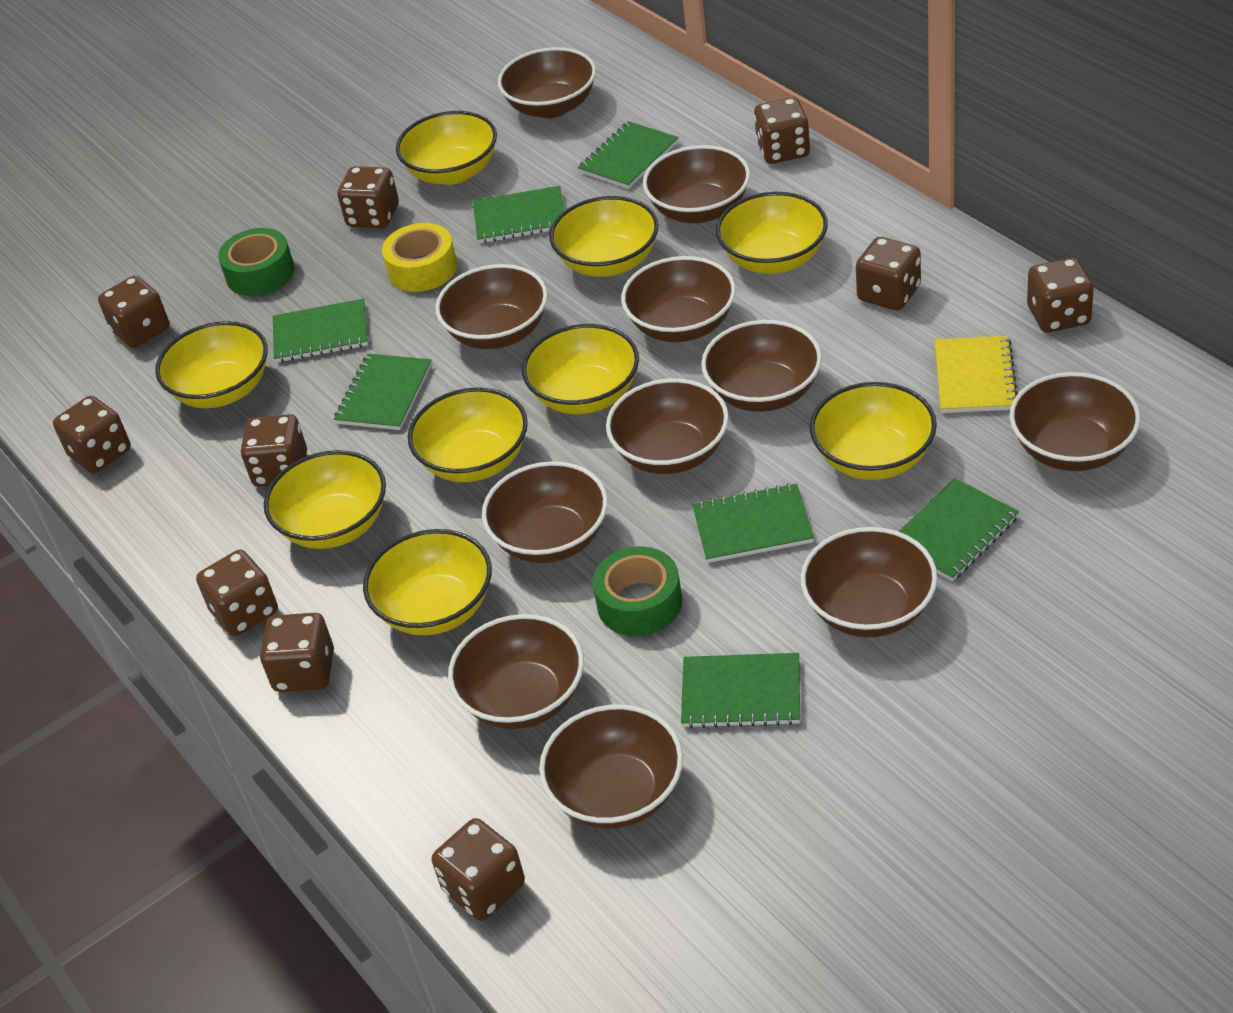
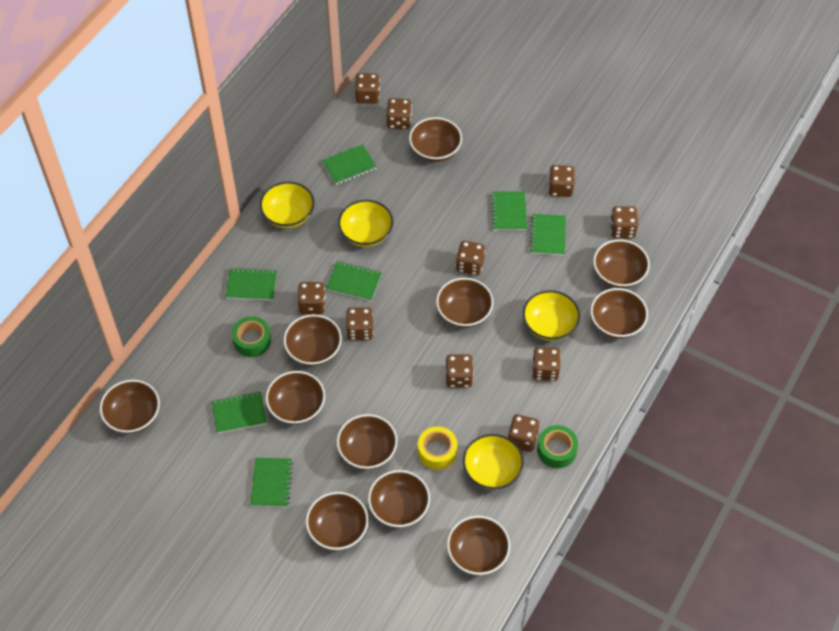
yellow bowl: [155,321,268,408] [264,450,386,549] [363,529,492,635] [396,111,497,185] [408,387,528,482] [522,324,639,414] [549,196,659,277] [716,192,828,274] [810,382,937,480] = 9 -> [260,182,315,228] [338,200,393,247] [463,434,524,490] [523,290,580,341] = 4
yellow notebook: [935,336,1018,413] = 1 -> none = 0

